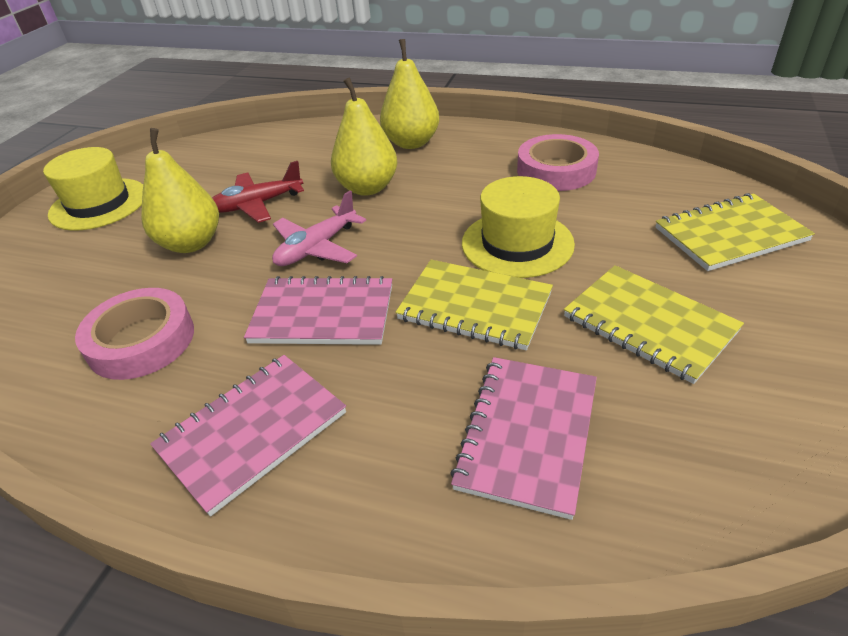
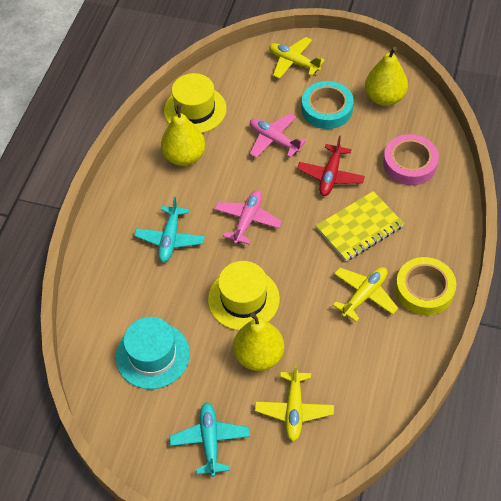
pink notebook: [150,355,346,516] [244,276,392,345] [450,357,597,520] = 3 -> none = 0
pink plane: [272,191,366,266] = 1 -> [214,190,282,244] [250,113,306,158] = 2
pink tape: [75,288,194,380] [517,134,599,191] = 2 -> [383,134,439,185] = 1
turquoise hat: none = 0 -> [116,317,190,389] = 1
turquoise plane: none = 0 -> [134,197,205,262] [169,402,250,477] = 2
turquoise tape: none = 0 -> [301,81,354,129] = 1
yellow notebook: [395,260,553,351] [564,265,744,384] [655,193,815,271] = 3 -> [316,191,404,261] = 1
yellow plane: none = 0 -> [255,363,334,441] [269,37,325,79] [333,267,398,322] = 3
yellow tape: none = 0 -> [395,257,456,315] = 1

